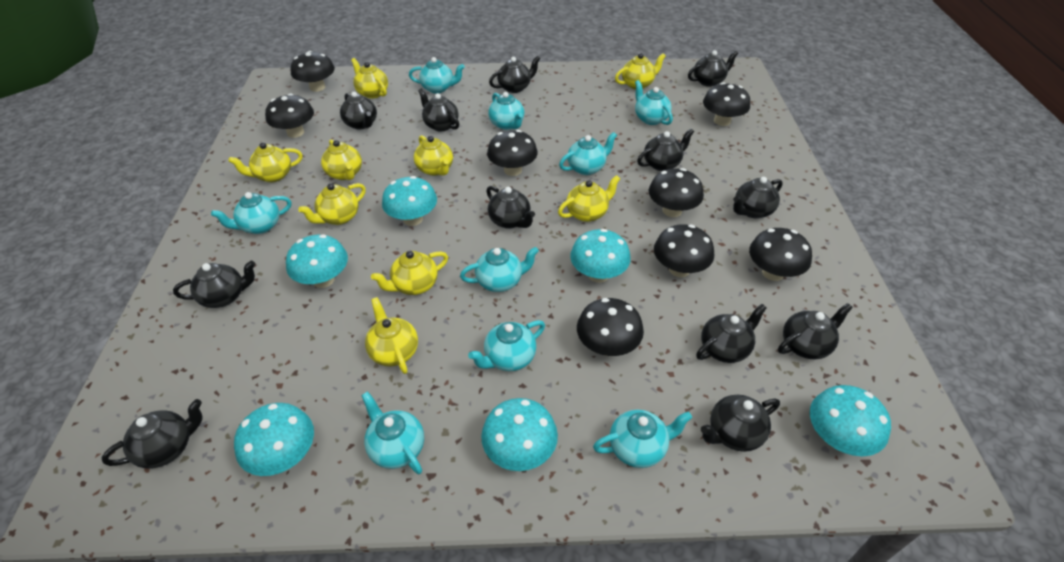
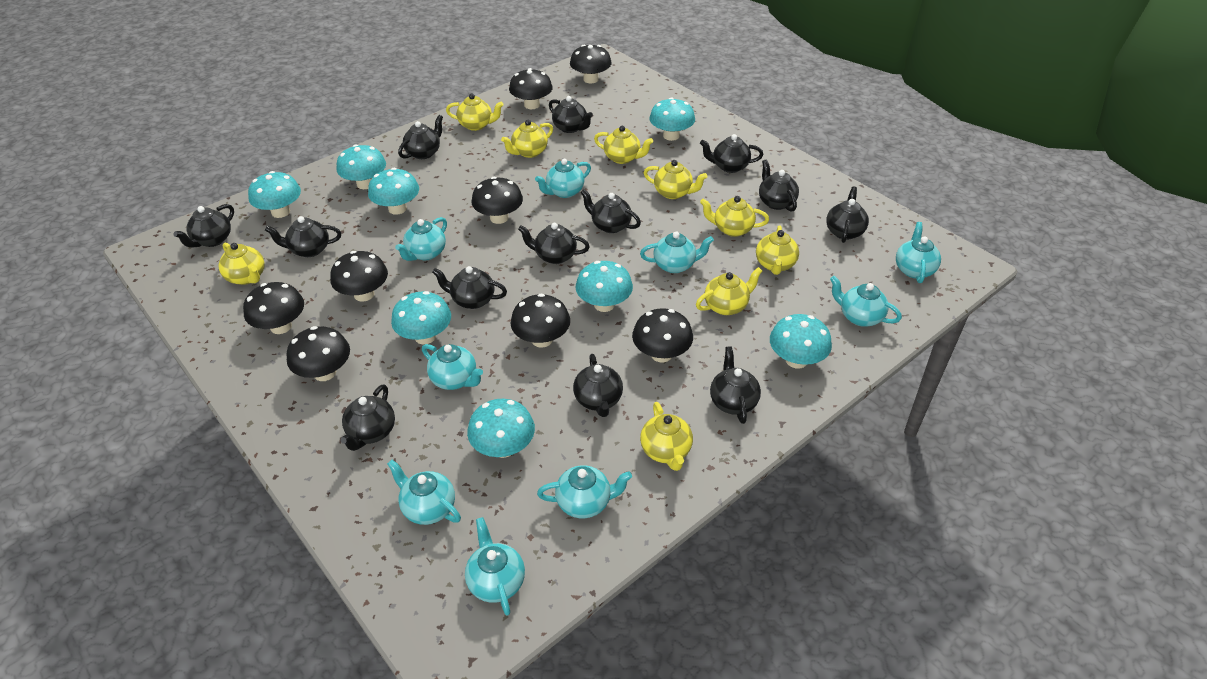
black teapot: [101,399,203,469] [173,261,255,308] [340,92,377,130] [418,88,459,132] [486,186,535,229] [489,56,540,93] [637,129,694,171] [688,50,738,87] [696,304,767,363] [701,395,780,452] [733,177,783,218] [778,303,853,359] = 12 -> [173,204,234,247] [265,216,341,257] [340,385,395,451] [398,115,443,159] [432,266,507,309] [518,223,590,264] [549,96,593,133] [573,354,623,417] [580,189,641,233] [700,134,763,173] [710,346,761,424] [759,159,799,212] [826,186,869,243] = 13
turquoise mushroom: [234,403,314,476] [286,234,348,288] [382,176,437,226] [481,398,558,471] [570,229,631,283] [810,385,891,456] = 6 -> [248,171,301,218] [336,144,386,189] [368,168,419,215] [391,291,451,344] [467,399,535,458] [576,261,633,312] [649,97,695,141] [770,314,832,369] = 8

